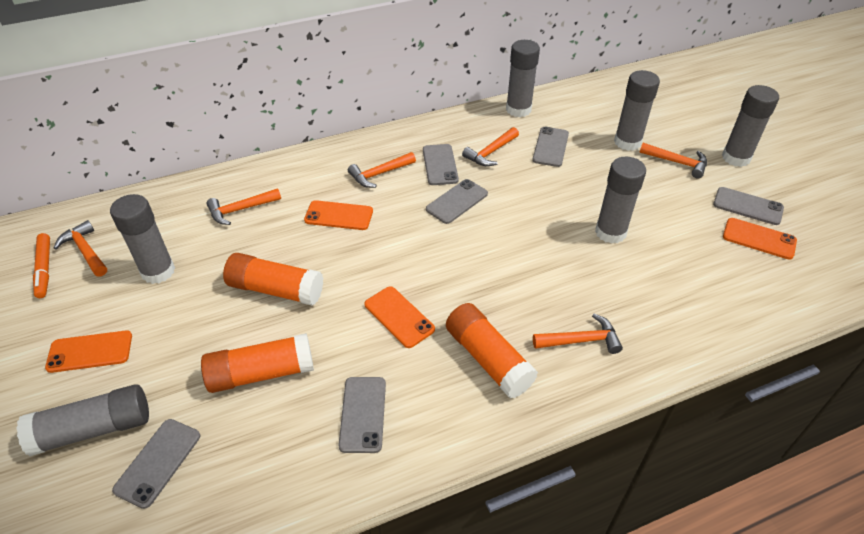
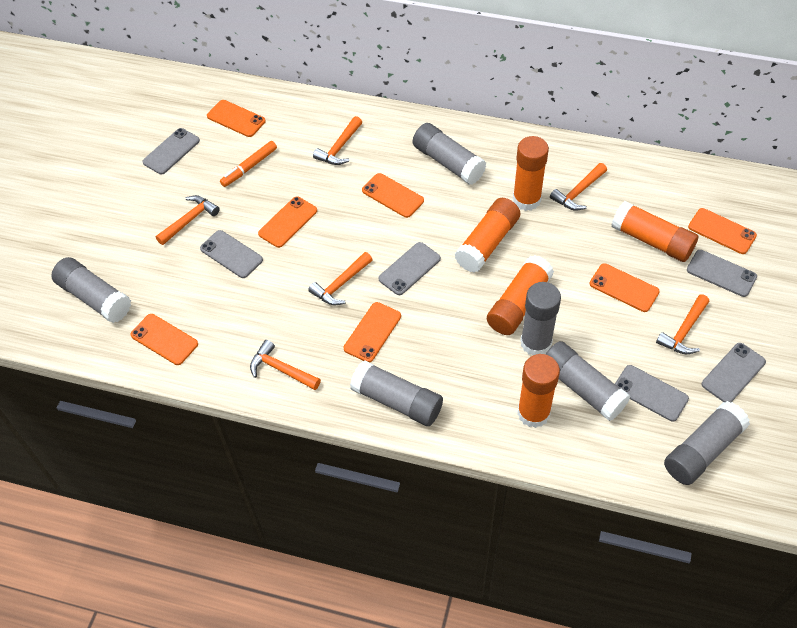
orange glue stick: [201,333,314,393] [223,253,323,306] [446,303,538,398] = 3 -> [455,198,520,273] [487,255,554,335] [513,136,549,211] [517,354,560,428] [611,201,698,262] = 5
orange phone: [45,330,132,373] [304,200,373,230] [364,286,435,348] [723,218,797,260] = 4 -> [130,314,198,365] [207,100,266,137] [258,196,317,248] [344,302,401,362] [362,173,424,218] [589,263,660,312] [688,208,757,254] = 7

